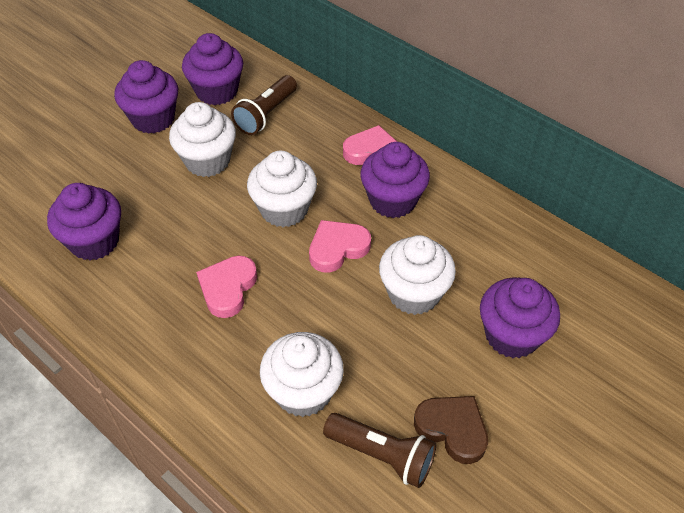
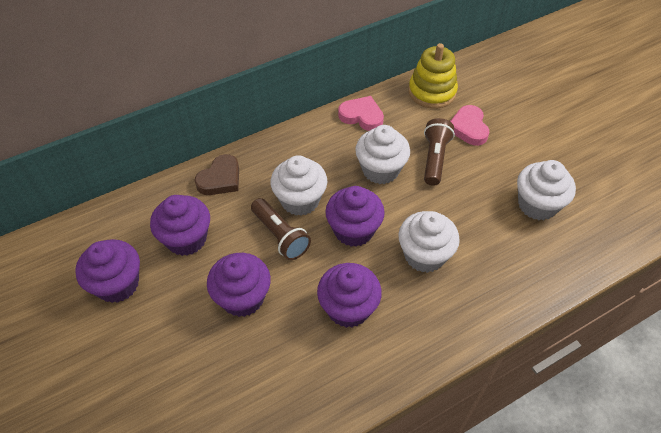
pink heart: [196,256,257,318] [309,220,371,273] [343,125,397,165] = 3 -> [338,96,384,131] [450,105,489,146] = 2
yellow stacking toy: none = 0 -> [408,43,458,109] = 1

